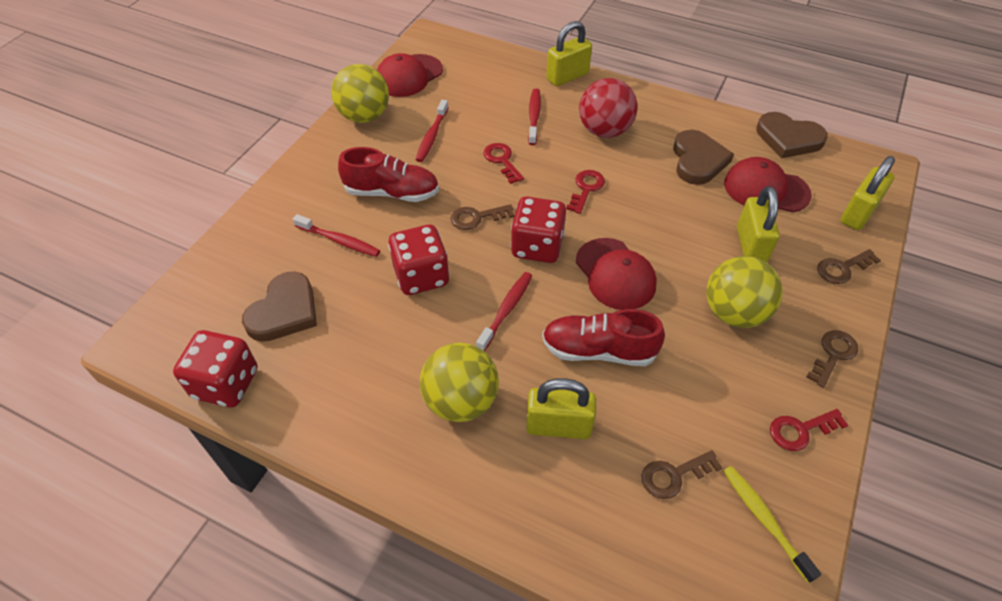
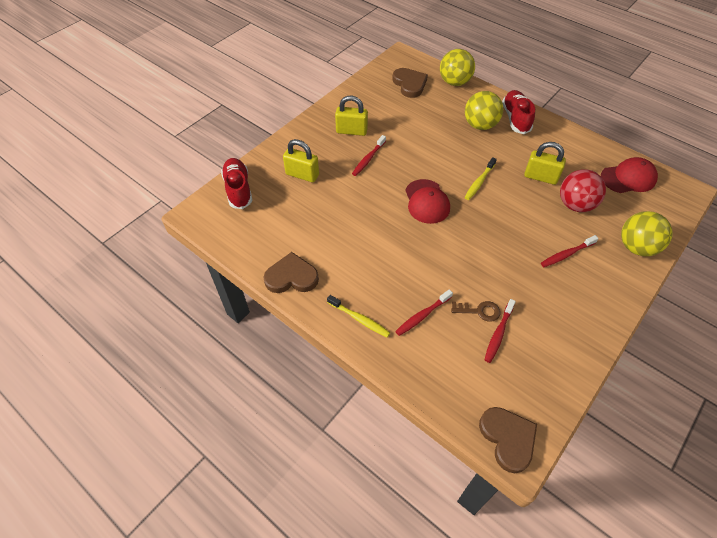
brown key: [451,204,515,230] [642,450,722,499] [807,330,858,387] [817,249,881,284] = 4 -> [451,301,501,322] = 1
red cap: [377,53,443,97] [576,238,657,310] [724,157,812,212] = 3 -> [405,179,450,224] [601,157,658,193] = 2
red dice: [173,330,257,408] [388,224,449,295] [511,197,566,263] = 3 -> none = 0
red key: [483,143,524,184] [566,170,605,214] [770,409,848,451] = 3 -> none = 0
yellow padlock: [526,378,596,439] [546,21,592,86] [737,186,780,263] [840,156,895,230] = 4 -> [283,139,319,182] [335,95,368,136] [524,142,566,185] = 3
yellow toothbrush: [724,466,821,583] = 1 -> [327,295,390,337] [465,157,497,200] = 2

